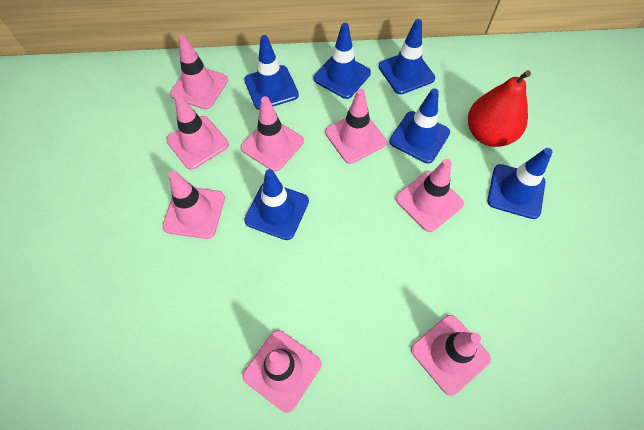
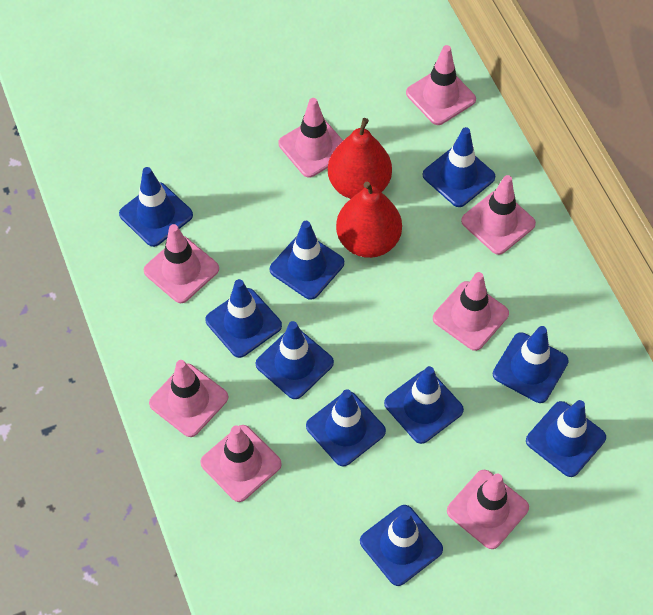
blue traffic cone: [244,35,299,110] [244,169,309,240] [313,23,371,99] [379,19,435,94] [389,88,450,163] [487,148,552,219] = 6 -> [119,167,193,247] [205,279,282,358] [256,321,334,399] [270,221,344,300] [306,389,386,467] [360,505,443,586] [384,366,464,444] [423,127,495,207] [493,326,569,403] [526,400,606,477] = 10
red pear: [468,70,531,147] = 1 -> [328,118,392,199] [336,182,402,258] = 2

